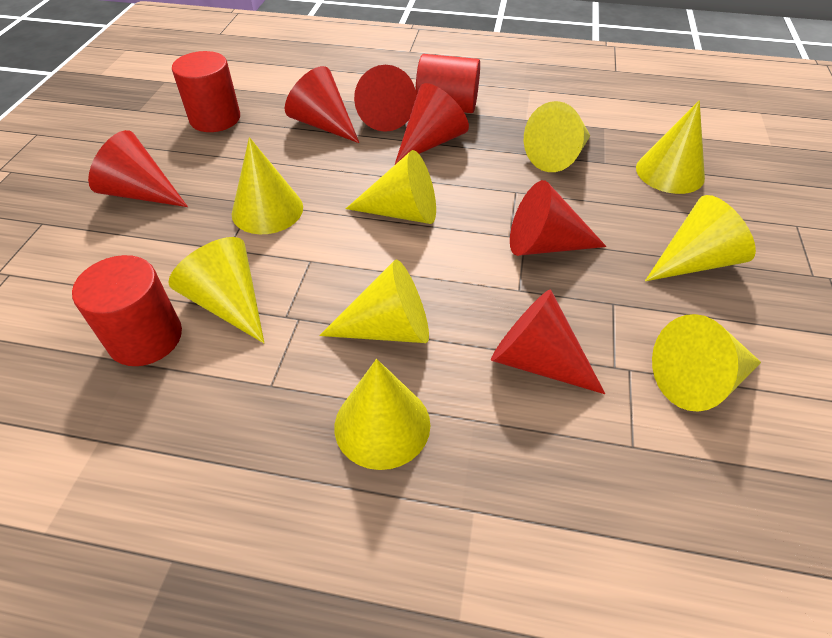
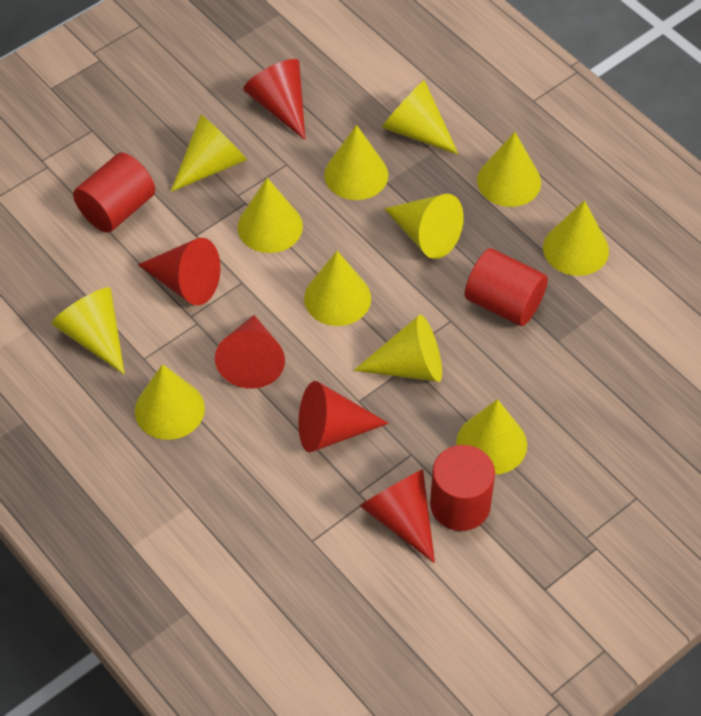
red cone: [88,130,188,207] [285,66,359,143] [354,65,416,132] [395,83,469,164] [491,289,605,394] [510,180,607,256] = 6 -> [138,238,220,306] [215,315,285,389] [243,59,305,140] [298,381,389,452] [360,469,435,563] = 5
yellow cone: [168,237,264,343] [232,137,303,234] [319,259,429,343] [335,359,430,470] [346,150,436,224] [524,101,590,172] [636,100,705,194] [645,195,756,281] [652,314,761,412] = 9 -> [52,287,125,374] [135,364,205,440] [171,115,247,192] [237,178,303,253] [304,251,371,326] [324,125,388,200] [354,315,442,382] [382,80,459,155] [384,194,464,259] [456,399,527,475] [477,132,541,207] [543,200,609,276] = 12

